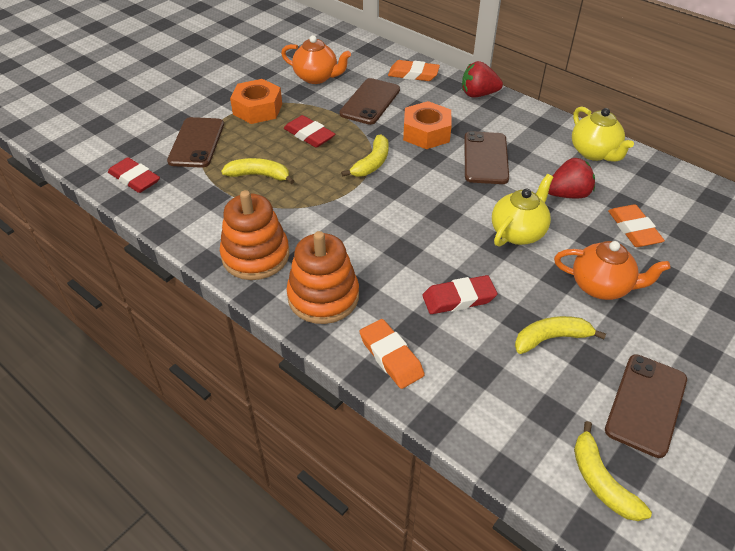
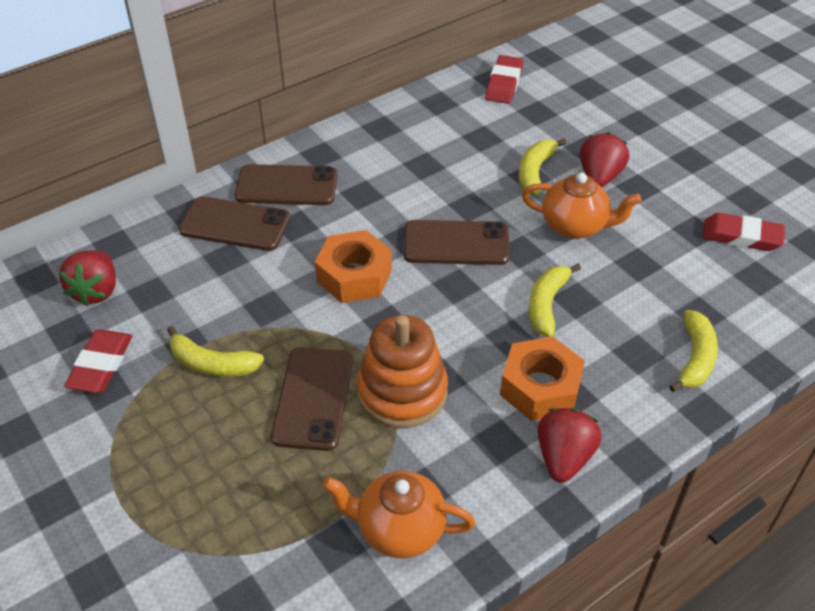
orange eraser: [360,319,425,389] [388,60,440,81] [608,204,665,247] = 3 -> none = 0
orange stacking toy: [220,190,289,280] [286,231,359,324] = 2 -> [357,315,448,428] = 1
red strawberry: [462,61,503,97] [548,158,595,198] = 2 -> [59,250,116,306] [537,408,602,483] [580,132,629,187] = 3
yellow teapot: [492,174,553,247] [572,106,634,162] = 2 -> none = 0

